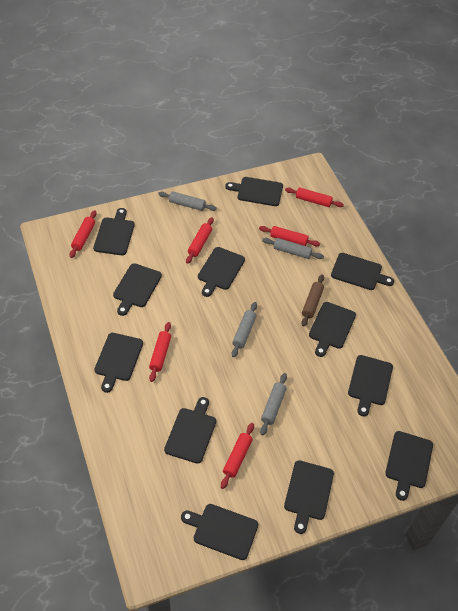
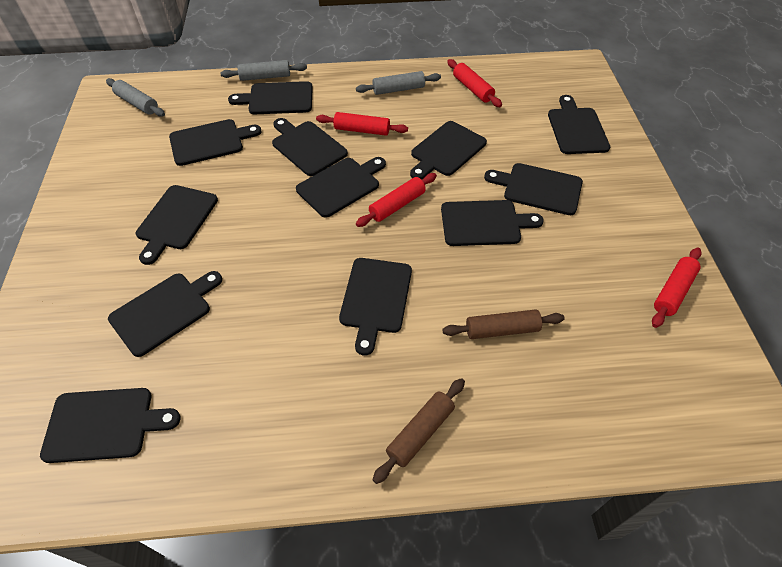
brown rolling pin: [302,274,324,327] = 1 -> [373,378,465,484] [443,309,565,339] = 2
grey rolling pin: [158,191,217,211] [232,302,257,357] [260,373,287,435] [262,238,324,259] = 4 -> [106,78,165,117] [220,60,307,81] [356,71,441,95] = 3
red rolling pin: [69,210,97,258] [149,322,171,382] [186,217,214,264] [221,423,254,489] [259,226,320,246] [285,187,344,207] = 6 -> [316,112,408,136] [356,173,437,227] [447,59,502,107] [652,248,702,328] = 4

